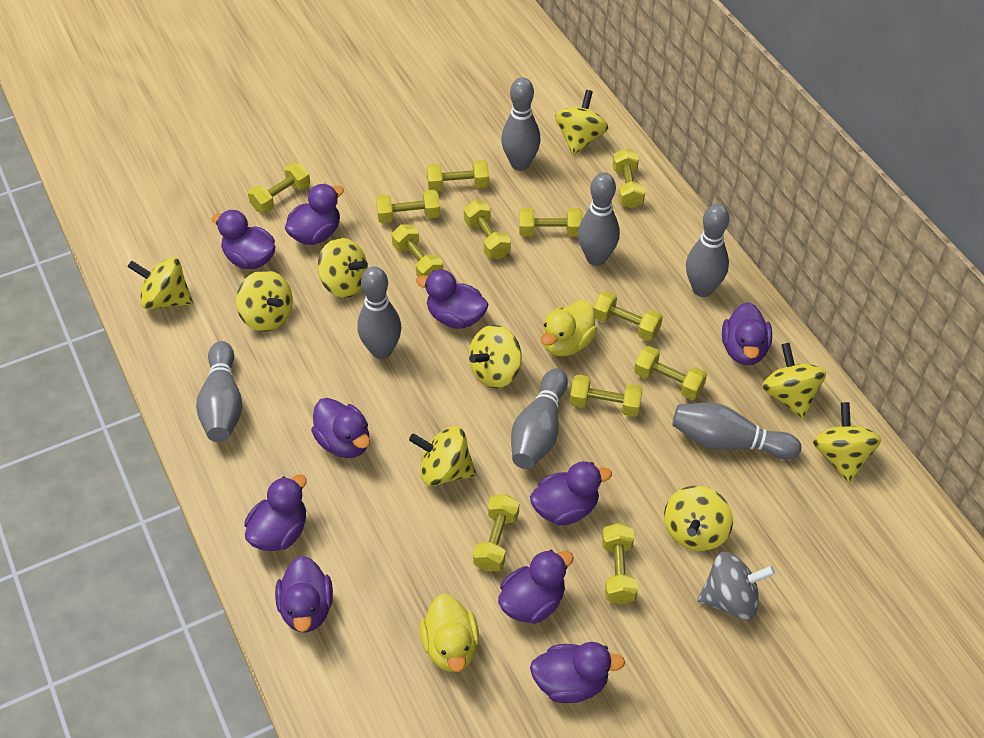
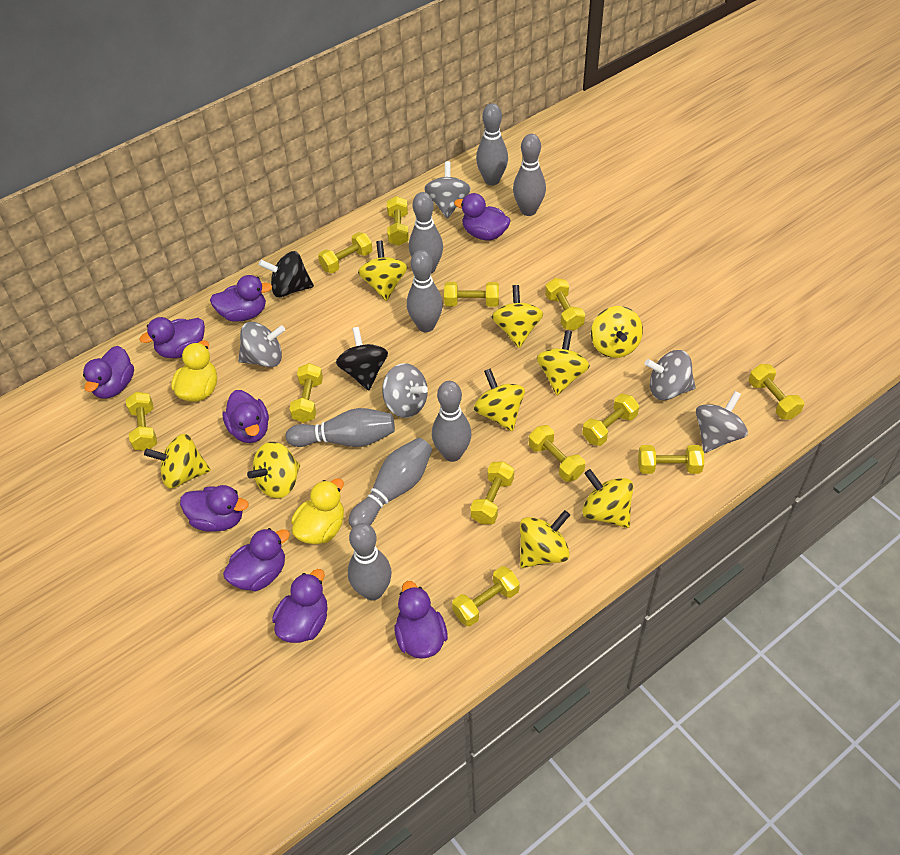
black spinning top: none = 0 -> [259,251,314,297] [336,327,388,391] = 2
grey bowling pin: [196,341,242,442] [357,266,401,359] [501,77,541,171] [511,368,568,469] [578,172,620,266] [672,402,801,460] [686,204,729,297] = 7 -> [286,408,395,447] [348,523,392,600] [349,438,432,528] [407,250,443,332] [409,192,443,274] [432,381,472,462] [476,103,508,185] [513,134,546,216] = 8
grey spinning top: [697,552,775,619] = 1 -> [238,322,285,368] [382,363,428,418] [424,161,471,218] [645,350,696,400] [696,391,748,453] = 5
purple duck: [212,210,276,270] [244,474,307,551] [275,556,333,633] [285,184,344,245] [311,398,370,458] [416,270,488,329] [498,550,574,624] [530,461,612,525] [530,642,625,703] [722,302,772,365] = 10 -> [83,346,134,398] [140,317,205,358] [180,485,249,532] [210,275,272,322] [223,390,269,443] [223,528,290,591] [272,569,328,643] [395,581,448,659] [454,193,511,240] = 9

